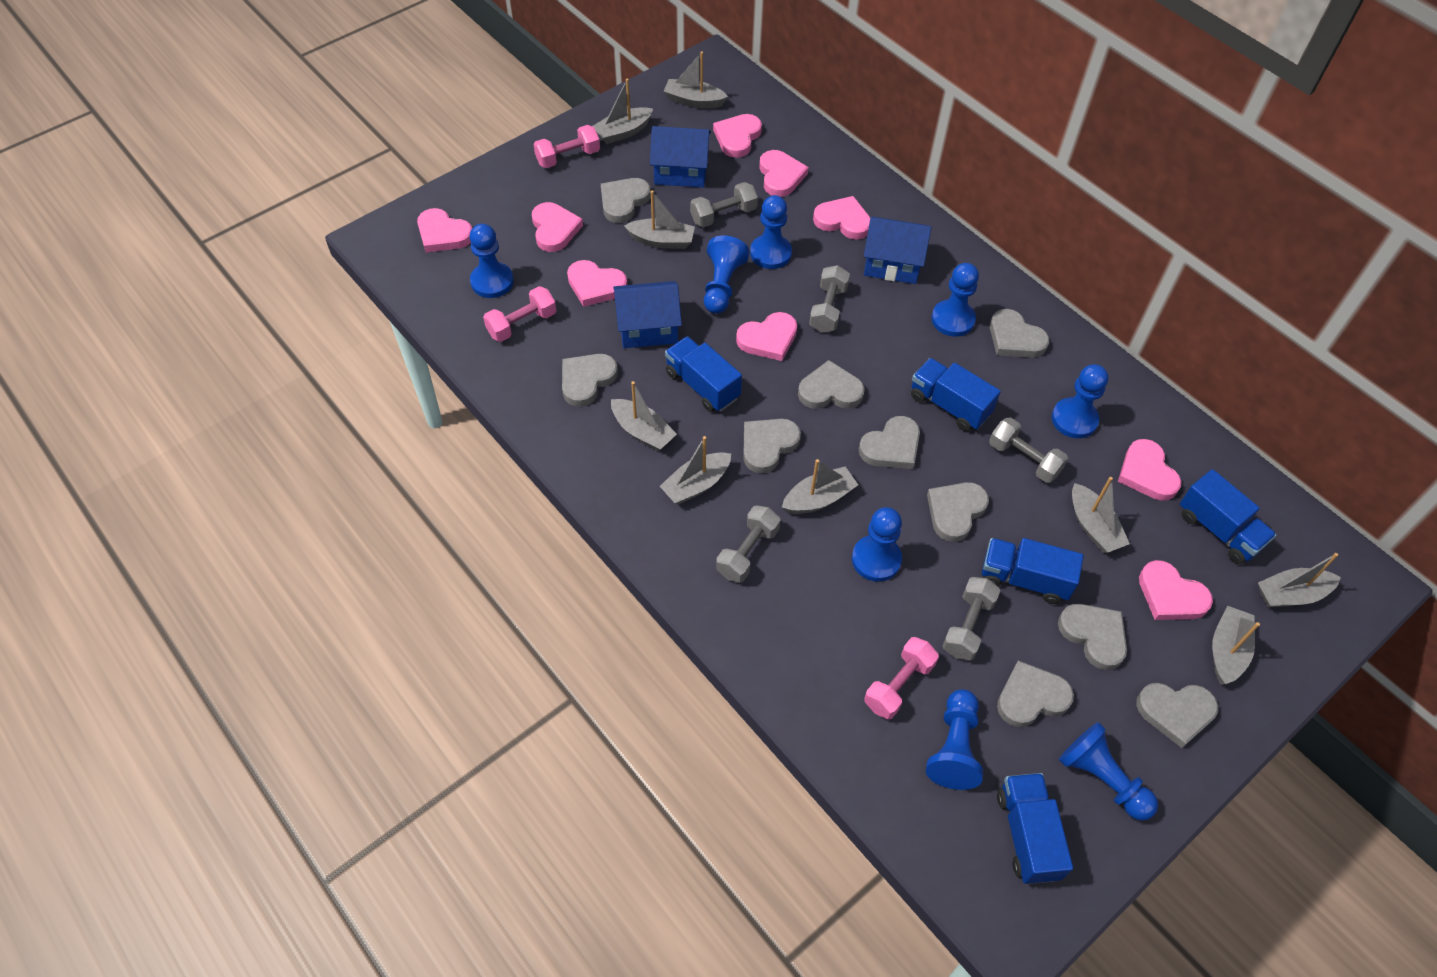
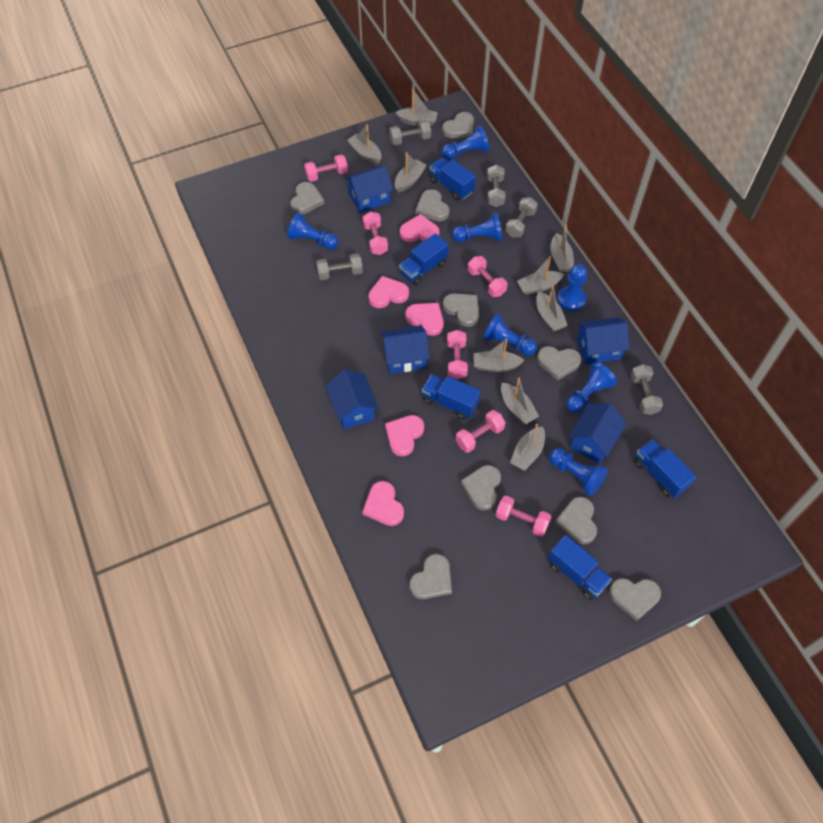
blue house: [613,281,682,348] [650,126,711,188] [864,216,931,284] = 3 -> [326,369,379,429] [345,166,393,213] [381,326,430,374] [569,403,626,464] [577,317,629,365] = 5
blue pawn: [469,224,514,298] [704,236,749,314] [750,195,792,269] [852,507,902,582] [926,689,983,790] [932,263,979,337] [1052,364,1108,438] [1059,722,1158,821] = 8 -> [287,212,338,250] [442,126,489,160] [452,213,502,242] [483,313,537,356] [549,448,608,496] [557,264,587,311] [566,362,617,413] = 7
grey heart: [562,354,618,407] [601,178,651,223] [743,419,801,473] [798,360,865,409] [859,416,920,469] [927,482,989,542] [990,309,1049,358] [997,661,1074,727] [1058,604,1127,670] [1136,683,1218,748] = 10 -> [290,182,324,214] [409,554,452,599] [416,189,450,222] [442,112,474,138] [443,293,479,327] [461,465,501,510] [537,346,582,381] [555,497,597,544] [609,578,661,621] = 9
pink dumbbell: [483,286,557,342] [534,125,600,168] [864,637,939,719] = 3 -> [304,154,348,182] [363,211,388,255] [447,330,468,379] [456,410,506,453] [468,256,508,297] [496,496,551,537] = 6
pink heart: [417,208,472,252] [532,202,583,252] [567,260,627,307] [713,114,762,158] [736,312,797,361] [759,150,809,197] [813,196,870,240] [1118,439,1182,501] [1139,560,1213,620] = 9 -> [362,481,404,526] [368,276,409,308] [385,415,424,456] [400,214,440,242] [406,303,444,336] = 5

